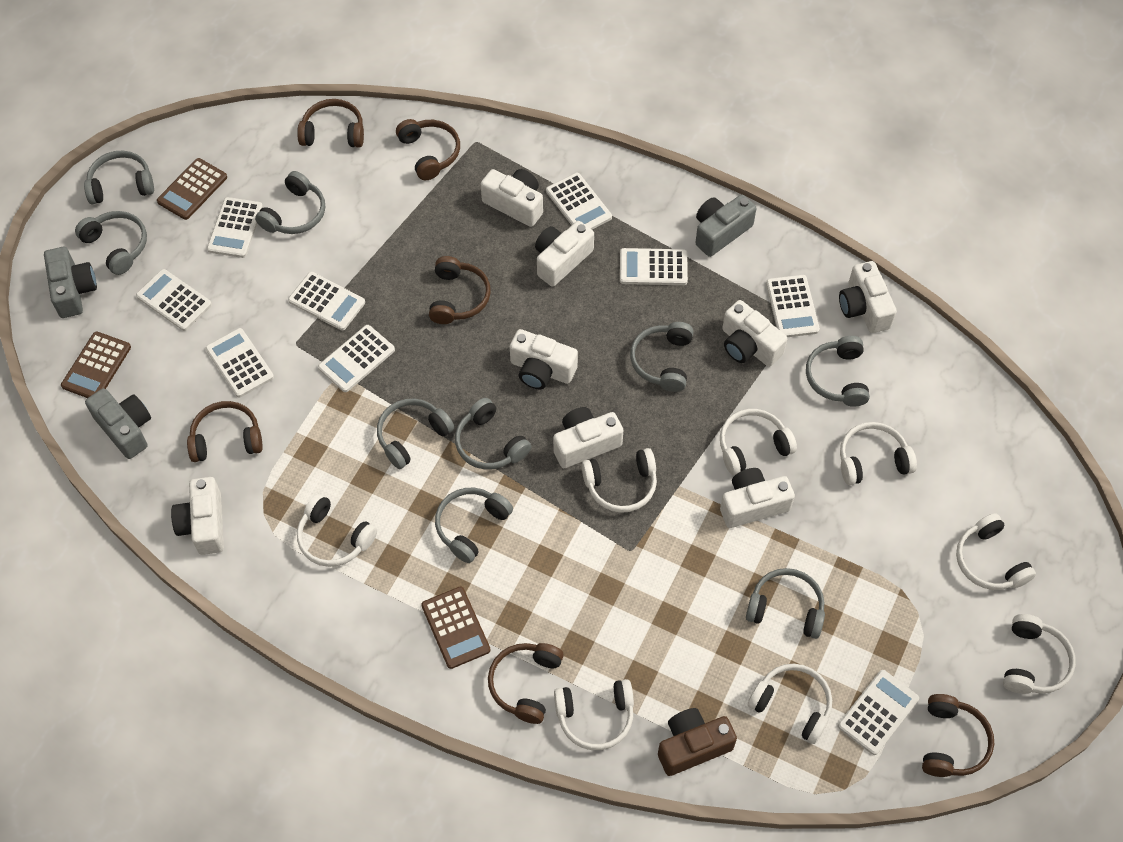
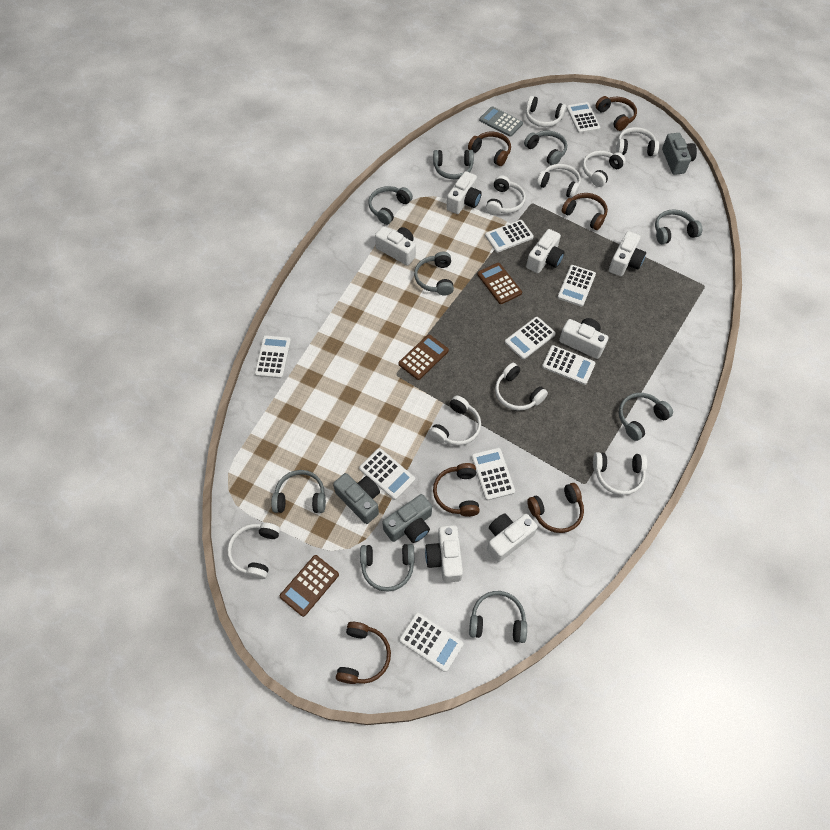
brown camera: [658,708,737,776] = 1 -> none = 0
grey calculator: none = 0 -> [479,106,523,137] = 1
white camera: [171,477,224,555] [481,169,543,227] [510,329,578,389] [535,221,594,287] [553,407,623,468] [720,468,795,528] [722,300,787,367] [839,261,897,333] = 8 -> [375,226,416,266] [425,525,463,583] [446,171,482,214] [487,514,538,562] [526,229,564,273] [559,318,609,359] [609,231,646,276] = 7
white headphones: [297,494,377,567] [554,679,634,750] [582,448,657,513] [720,409,797,475] [748,664,832,744] [840,422,917,485] [956,513,1036,590] [1003,614,1076,694] = 8 -> [227,523,280,579] [429,396,481,446] [486,175,526,215] [495,363,548,410] [526,96,567,127] [537,164,581,198] [582,150,626,187] [593,452,647,495] [616,127,659,157] = 9

